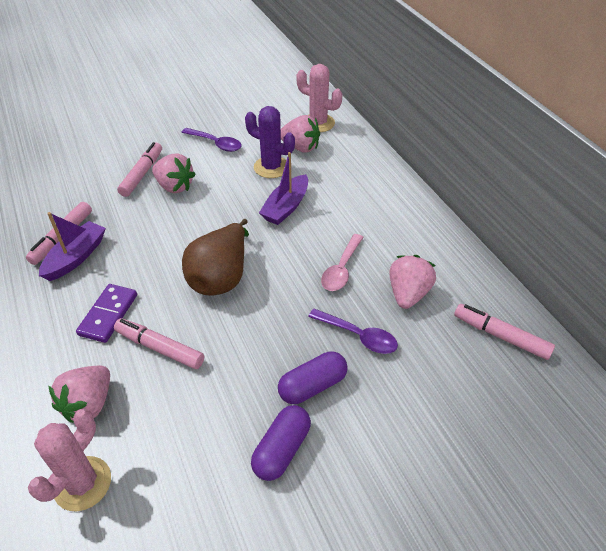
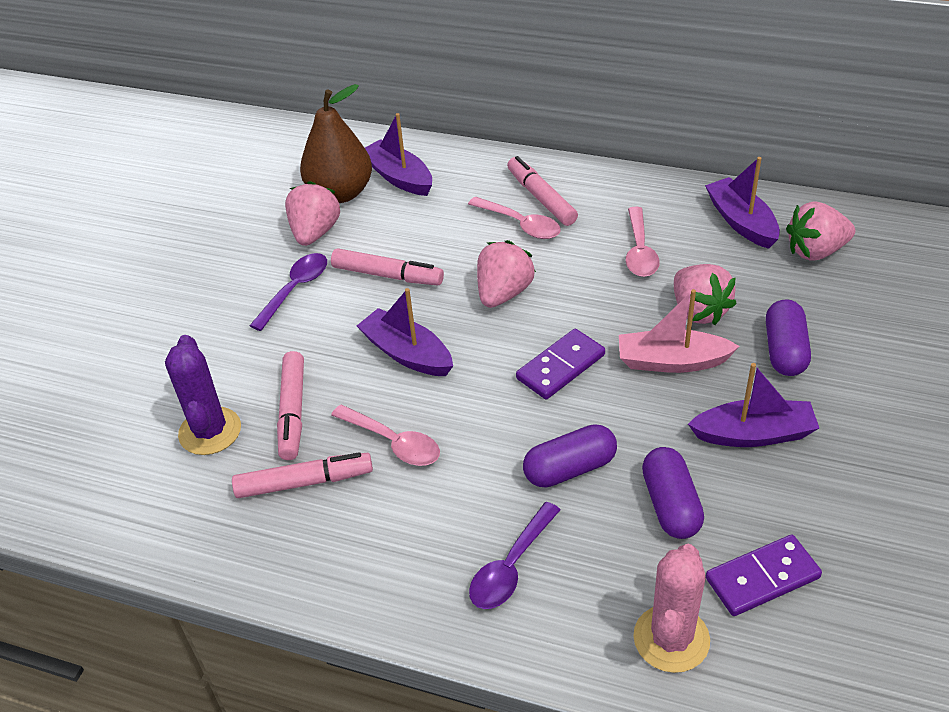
pink boat: none = 0 -> [619,289,740,373] = 1
pink cactus: [28,409,111,511] [296,64,342,132] = 2 -> [633,544,710,673] = 1
pink spoon: [321,234,364,291] = 1 -> [331,404,440,466] [468,197,561,239] [626,207,660,277] = 3
purple boat: [39,212,106,281] [259,152,308,225] = 2 -> [357,288,453,376] [365,113,432,196] [688,363,819,447] [705,157,780,249] = 4
purple capsule: [251,405,311,481] [278,351,348,404] = 2 -> [523,424,617,488] [642,447,704,539] [766,299,811,376] = 3
purple domino: [76,284,137,343] = 1 -> [516,329,605,399] [706,535,822,616] = 2

